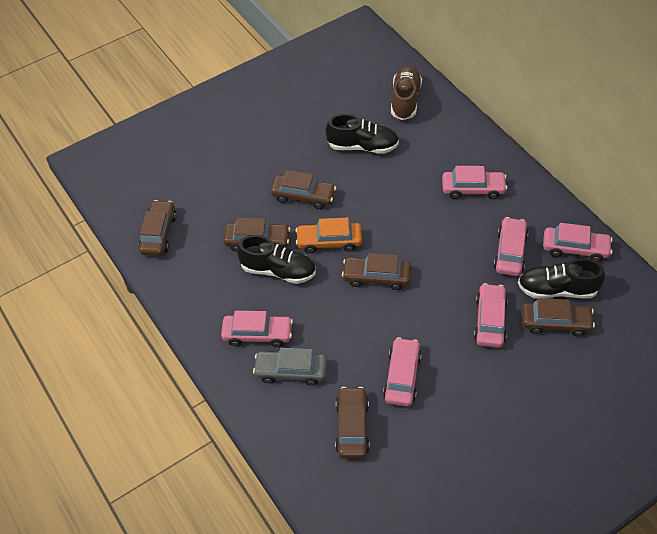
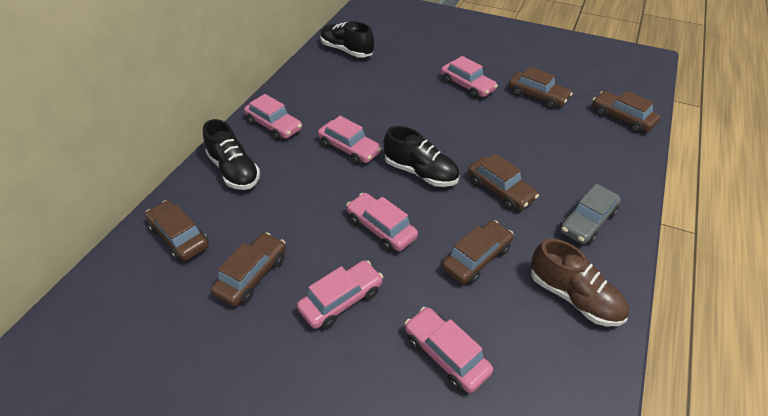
orange car: [296,218,362,253] = 1 -> none = 0

